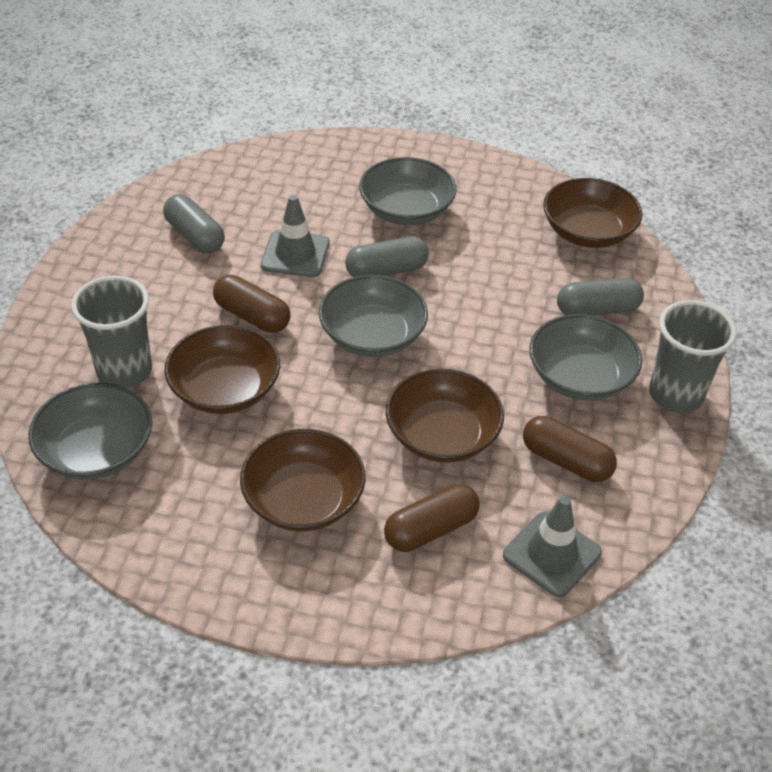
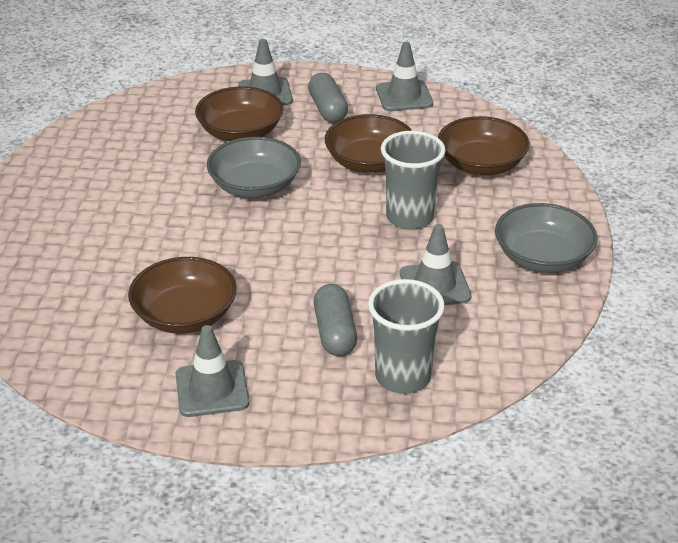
brown capsule: [213,275,291,333] [384,484,480,552] [523,416,617,482] = 3 -> none = 0
grey bowl: [28,383,152,480] [319,275,428,357] [359,157,456,225] [529,314,642,401] = 4 -> [207,137,301,198] [495,203,597,273] = 2
grey capsule: [163,194,225,253] [345,236,429,277] [557,278,644,316] = 3 -> [308,73,348,123] [314,284,357,356] = 2
grey traffic cone: [261,195,330,277] [503,496,602,597] = 2 -> [175,325,249,417] [238,39,293,105] [376,42,433,111] [400,224,472,305] = 4

